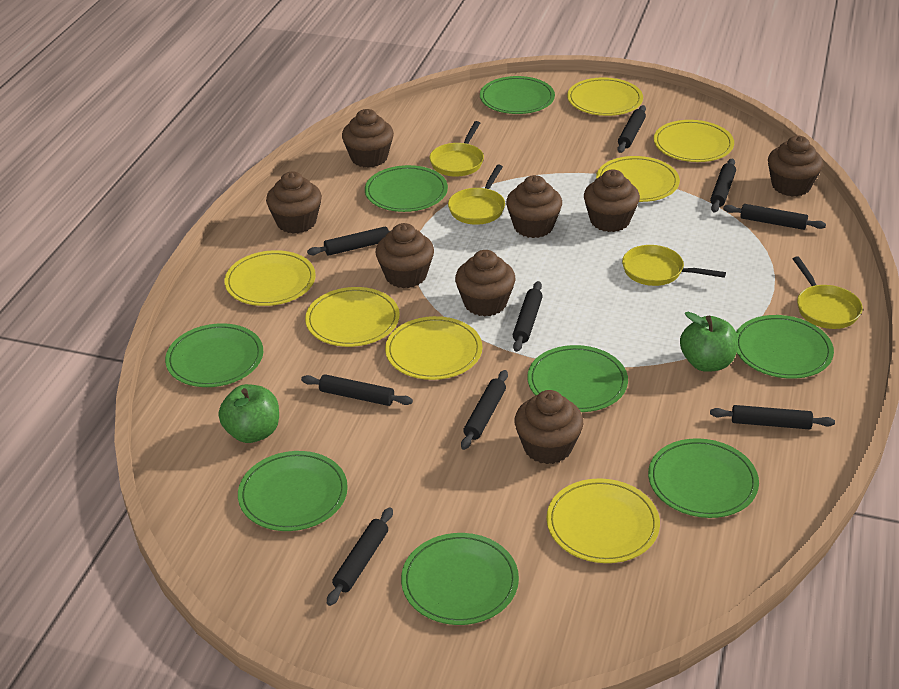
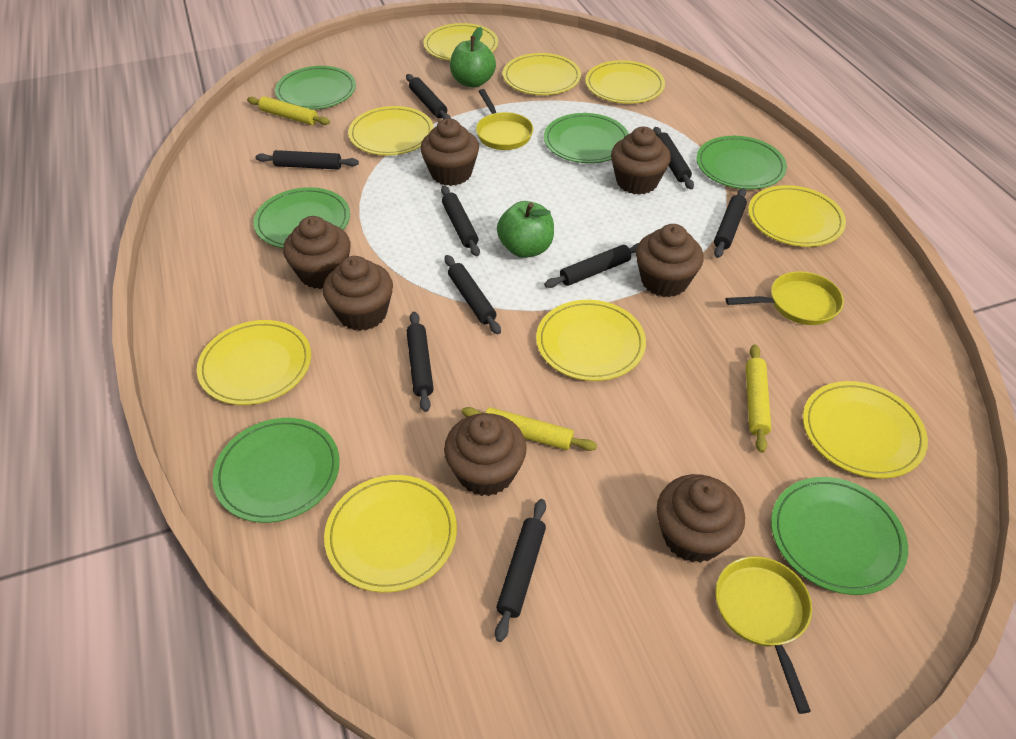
brown cupcake: [266,171,322,234] [342,109,394,168] [375,223,434,288] [455,250,516,317] [506,175,562,238] [515,390,583,464] [584,169,640,232] [768,136,823,197] = 8 -> [283,216,350,289] [323,256,393,331] [420,118,479,186] [444,413,527,496] [611,127,671,195] [636,224,704,297] [657,474,745,563] = 7
green plate: [165,323,263,387] [238,451,348,531] [365,165,448,212] [401,533,519,625] [480,76,555,114] [527,345,628,412] [648,438,759,518] [736,315,834,379] = 8 -> [213,418,340,523] [254,187,350,248] [275,66,356,110] [544,113,629,163] [696,136,787,189] [771,477,908,595] = 6
yellow pan: [429,121,484,177] [448,165,505,225] [622,245,726,286] [793,256,863,329] = 4 -> [476,89,533,150] [715,556,812,714] [725,271,844,325] = 3
yellow plate: [224,250,316,306] [305,287,400,347] [385,316,482,380] [546,479,660,563] [567,77,643,116] [596,156,680,202] [654,120,734,162] = 7 -> [197,320,311,405] [324,475,457,593] [348,106,434,155] [424,23,498,61] [503,53,581,95] [536,300,646,381] [585,60,665,104] [748,185,846,247] [803,381,928,478] = 9
yellow rolling pin: none = 0 -> [247,96,330,125] [462,407,597,451] [746,344,771,453] = 3

